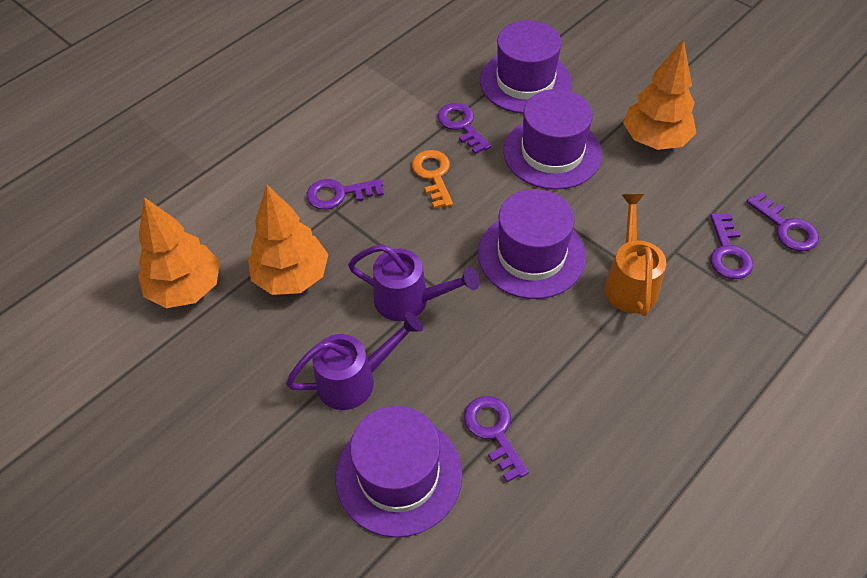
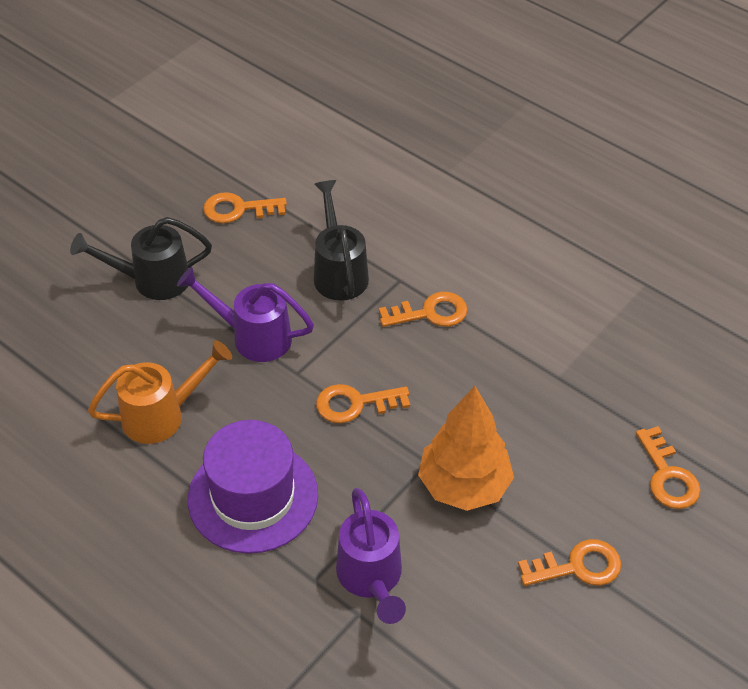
black watering can: none = 0 -> [70,217,212,300] [314,180,369,301] = 2
orange key: [412,150,453,209] = 1 -> [203,192,287,223] [316,384,410,423] [379,292,468,327] [518,539,621,586] [636,426,701,509] = 5
orange tree: [138,197,220,308] [248,185,328,295] [623,39,696,150] = 3 -> [418,386,514,511] = 1
purple hat: [336,406,463,538] [478,189,586,299] [480,20,572,114] [503,89,602,190] = 4 -> [188,420,318,554] = 1
purple key: [306,179,384,210] [437,103,491,154] [464,396,529,482] [710,213,753,279] [747,192,819,251] = 5 -> none = 0

